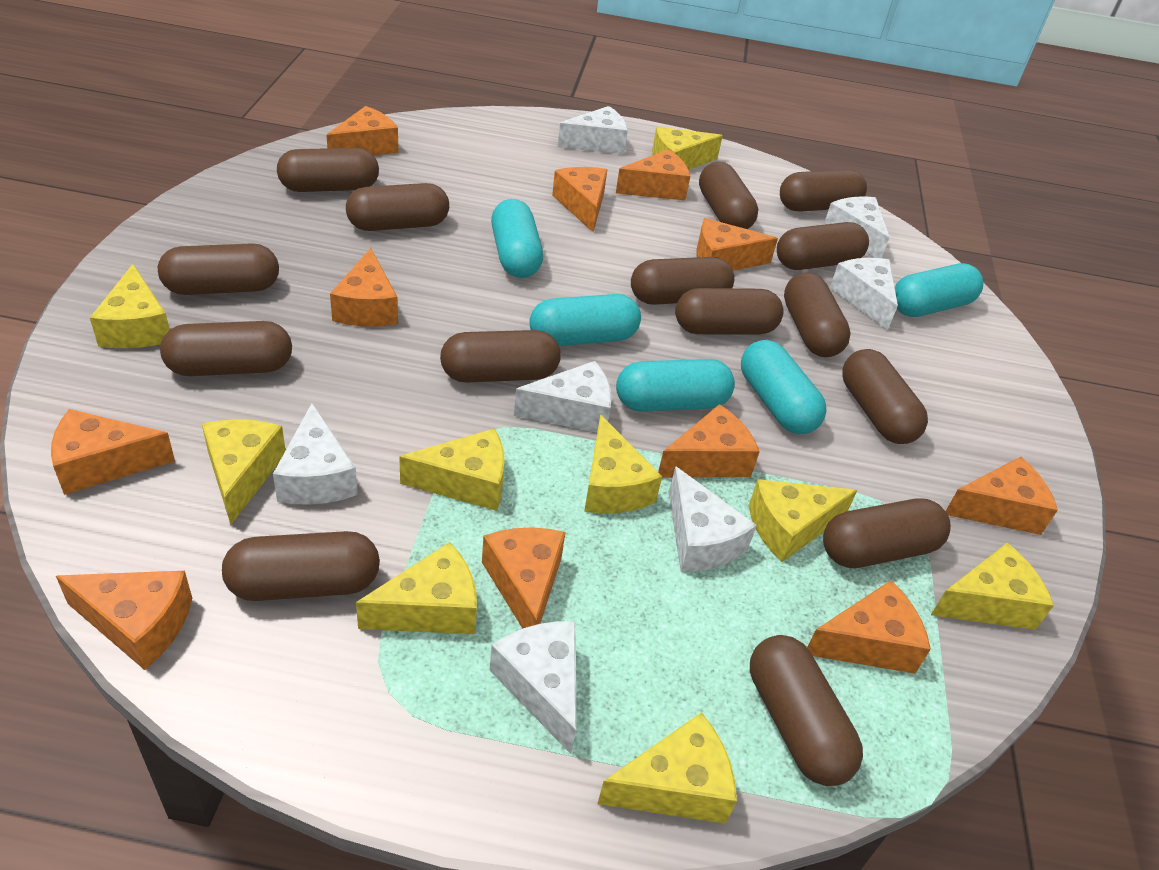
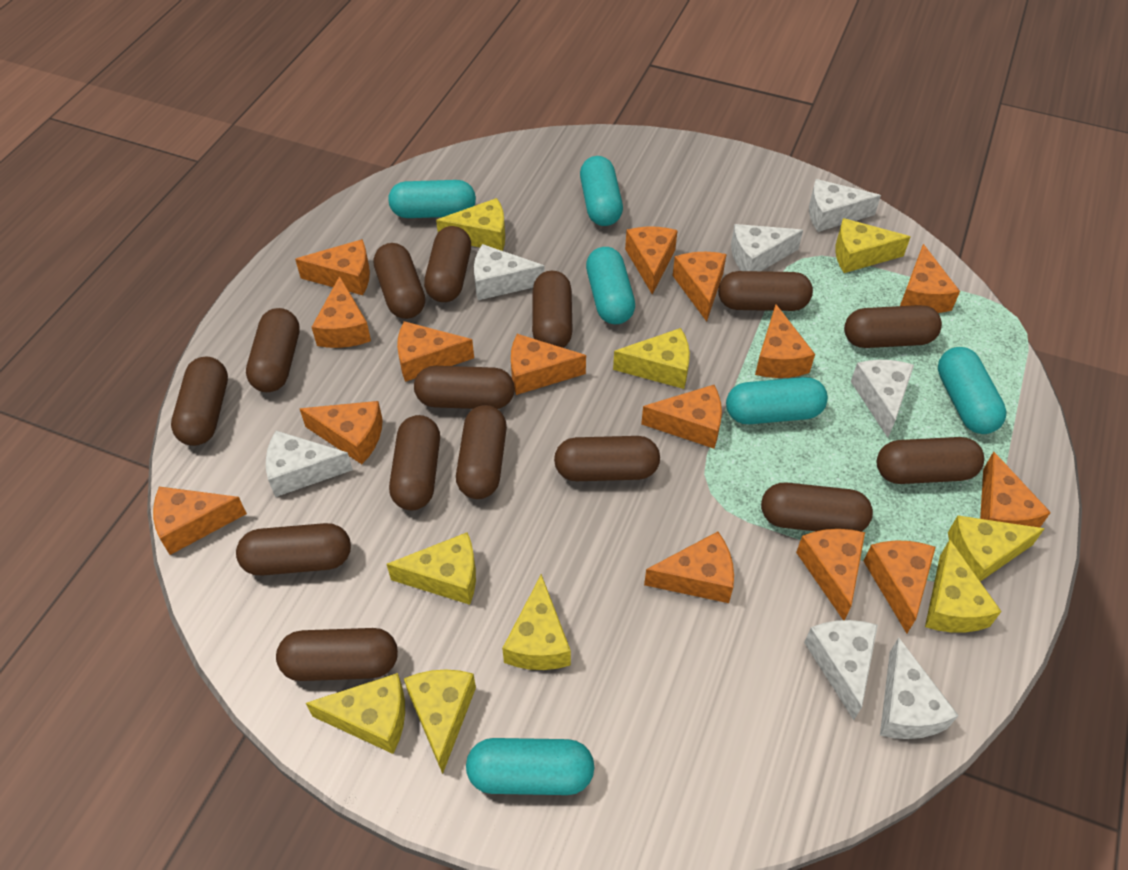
orange cheese: [51,409,175,495] [56,571,192,670] [326,106,398,156] [330,248,398,327] [482,528,566,629] [552,167,607,232] [616,149,691,201] [658,404,760,477] [696,218,778,271] [807,580,931,674] [946,457,1058,535] = 11 -> [153,487,247,555] [295,239,370,295] [300,401,383,464] [312,276,371,348] [397,321,474,382] [511,334,586,395] [625,227,678,295] [641,385,722,449] [644,532,734,603] [673,252,727,322] [755,304,815,378] [796,529,865,620] [863,540,936,633] [900,244,960,313] [980,451,1051,527] = 15
turquoise capsule: [491,199,543,278] [530,294,641,346] [616,359,735,412] [741,340,827,434] [895,263,983,317] = 5 -> [388,180,476,218] [466,738,594,795] [580,156,623,226] [586,247,635,324] [726,377,828,424] [938,347,1007,434] = 6

